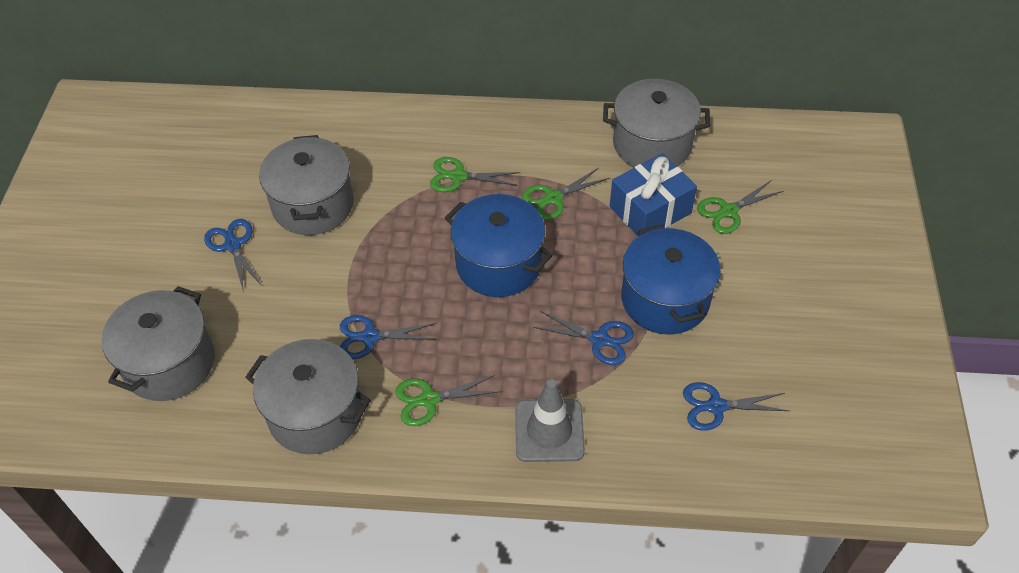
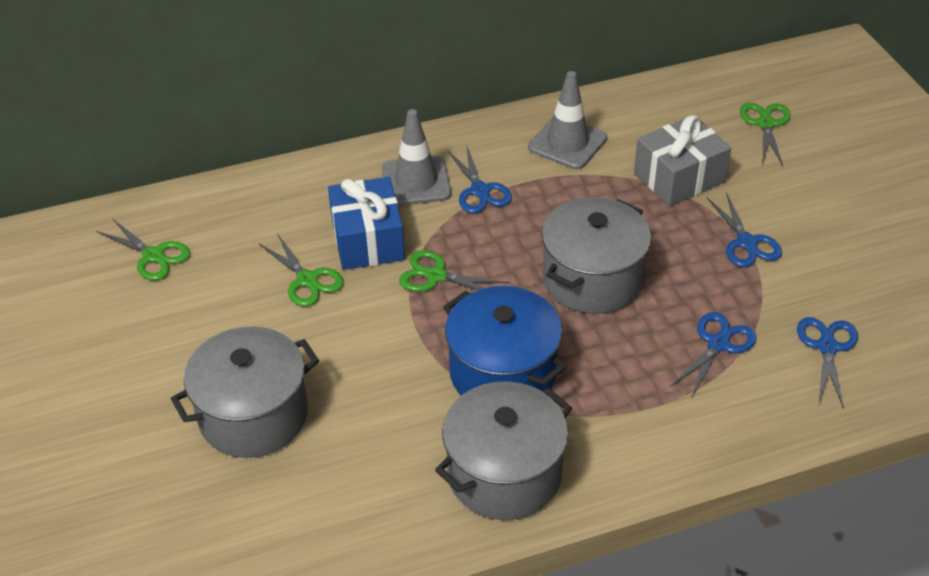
blue pot: [445,194,553,297] [621,225,721,334] = 2 -> [443,286,566,396] = 1
grey gift: none = 0 -> [634,115,731,206] = 1
grey pot: [101,286,215,401] [245,339,371,454] [259,135,354,235] [603,79,710,167] = 4 -> [171,326,319,458] [435,381,572,520] [542,197,651,314] = 3
grey traffic cone: [515,379,585,462] = 1 -> [382,109,451,206] [528,71,607,169] = 2

